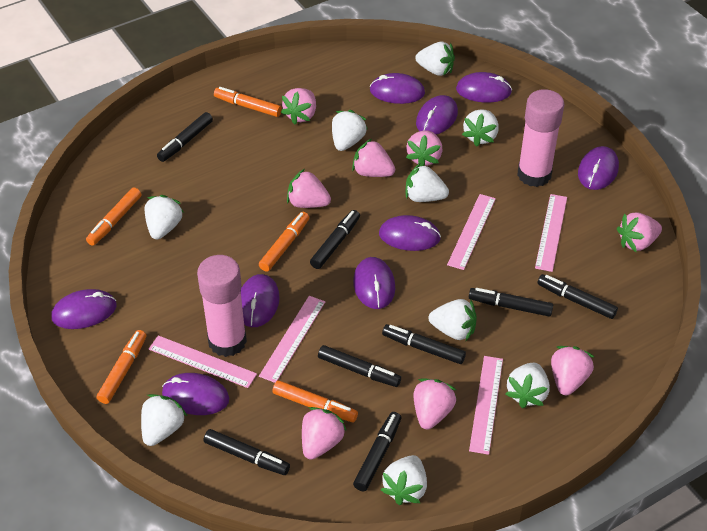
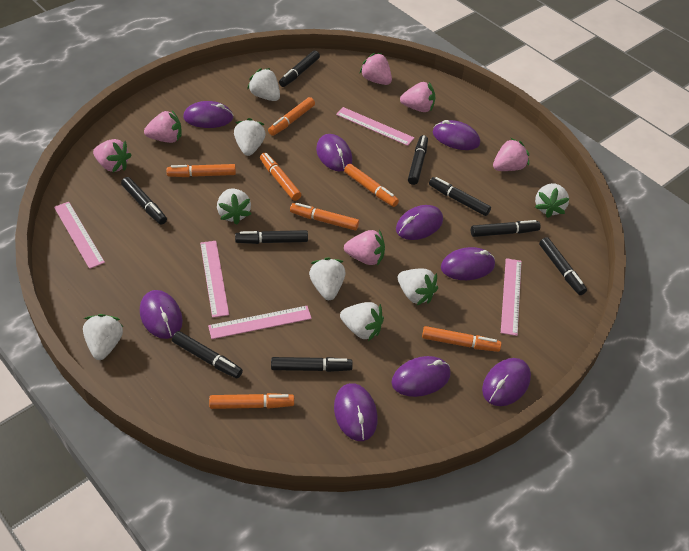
black marker: [157,112,213,162] [204,429,290,475] [310,210,360,269] [318,345,401,387] [353,412,401,491] [382,324,466,364] [469,288,553,317] [537,274,618,319] = 8 -> [121,177,167,225] [172,331,243,379] [235,230,308,244] [271,357,353,372] [279,50,320,87] [408,135,428,185] [429,177,491,216] [471,220,541,237] [539,237,587,295] = 9
orange marker: [86,188,141,246] [97,330,146,404] [214,87,282,117] [259,212,309,272] [272,380,358,422] = 5 -> [167,164,236,177] [209,393,294,409] [260,153,301,201] [268,97,315,136] [290,203,359,231] [344,164,399,207] [422,326,501,352] = 7
pink glue stick: [197,255,247,357] [517,89,564,187] = 2 -> none = 0
pink strawberry: [281,88,316,125] [287,169,331,208] [302,407,347,460] [352,139,395,177] [406,131,443,167] [413,378,456,429] [551,346,594,395] [617,212,662,252] = 8 -> [93,139,131,173] [144,110,182,143] [344,230,385,266] [359,53,392,85] [400,82,435,112] [493,138,529,171] = 6
white strawberry: [141,394,188,446] [144,195,184,239] [332,110,368,151] [381,455,427,505] [406,164,449,202] [415,42,455,76] [428,299,477,341] [462,109,499,147] [505,363,550,408] = 9 -> [83,314,123,360] [217,189,251,225] [234,118,266,156] [247,68,280,101] [309,257,345,300] [340,302,384,341] [398,268,438,305] [535,183,569,218] = 8

